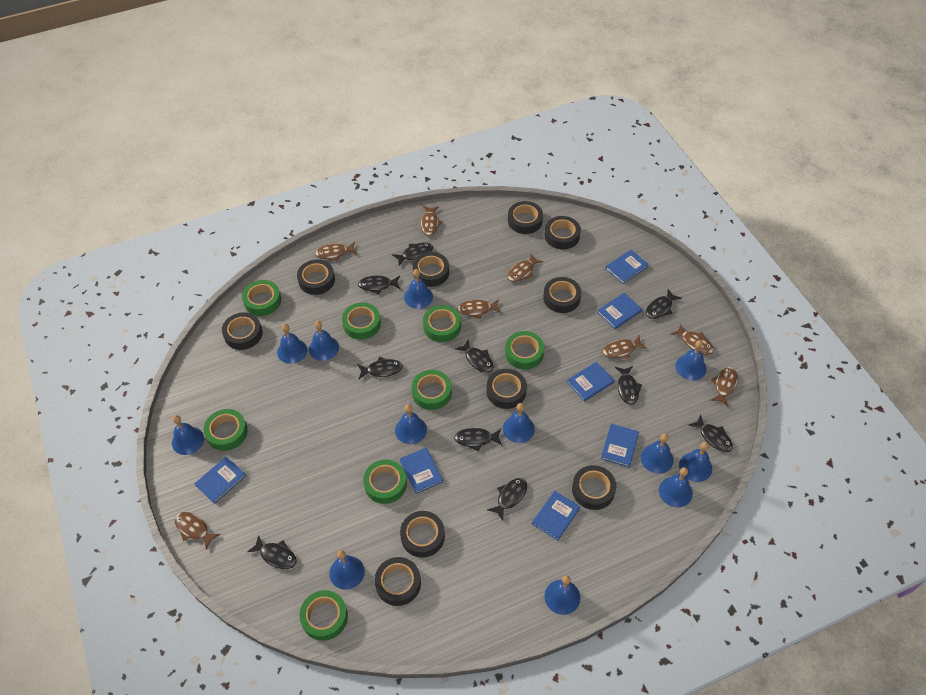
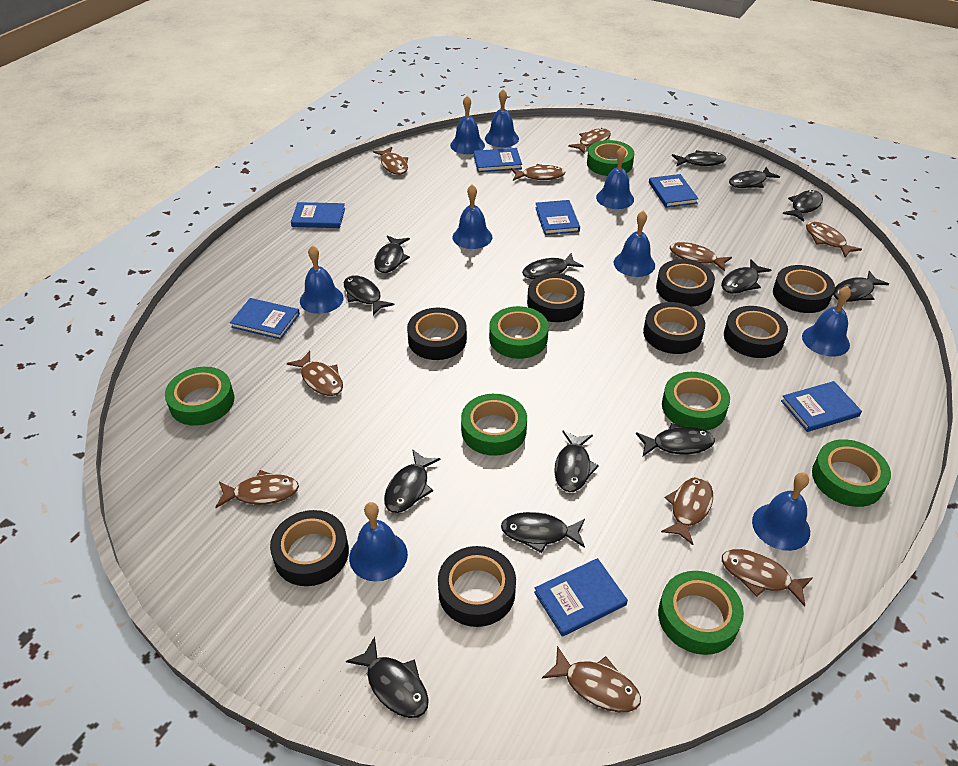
black fish: [247,535,297,569] [357,357,403,379] [358,276,400,294] [392,243,433,266] [454,428,502,451] [455,340,494,373] [487,478,527,521] [615,366,642,405] [646,289,681,319] [688,415,733,452] = 10 -> [344,275,394,315] [346,637,429,718] [374,236,410,273] [384,449,441,513] [501,512,585,553] [522,253,583,279] [554,431,599,492] [636,423,715,456] [672,150,726,167] [721,259,772,294] [729,167,780,188] [782,190,823,222] [833,271,889,302] = 13
black tape: [222,312,263,350] [297,260,335,295] [375,557,421,606] [400,511,445,558] [413,252,449,287] [487,369,527,409] [508,201,543,234] [543,277,581,313] [545,216,581,249] [572,465,616,510] = 10 -> [270,510,349,586] [407,308,467,360] [438,546,516,627] [527,273,585,322] [643,302,705,354] [656,259,715,307] [724,306,788,358] [773,265,835,313] = 8
blue bell: [172,415,204,455] [277,324,307,364] [309,321,339,361] [329,550,365,590] [395,404,427,444] [404,269,433,309] [503,403,535,443] [544,575,580,615] [641,433,674,474] [659,467,693,507] [675,340,706,380] [679,442,712,482] = 12 -> [300,245,344,314] [349,502,408,582] [450,96,485,154] [453,184,492,249] [485,89,519,147] [596,147,634,209] [614,211,655,277] [752,472,810,551] [802,286,851,357] = 9
brown fish: [175,512,220,550] [315,242,357,261] [420,206,443,236] [457,299,501,319] [508,254,543,282] [602,335,647,359] [671,324,714,355] [710,367,738,406] = 8 -> [215,470,299,508] [287,351,343,396] [373,147,408,175] [511,164,565,181] [542,646,641,712] [568,128,611,153] [661,477,713,545] [670,242,732,271] [722,549,813,607] [806,221,862,257] = 10
green tape: [204,409,248,451] [242,280,281,316] [299,590,348,641] [342,302,381,340] [363,460,407,504] [411,370,452,410] [423,305,461,342] [505,331,544,370] = 8 -> [165,367,234,426] [461,394,527,456] [489,306,549,359] [587,140,635,176] [658,571,744,655] [662,372,730,431] [812,439,891,507] = 7

